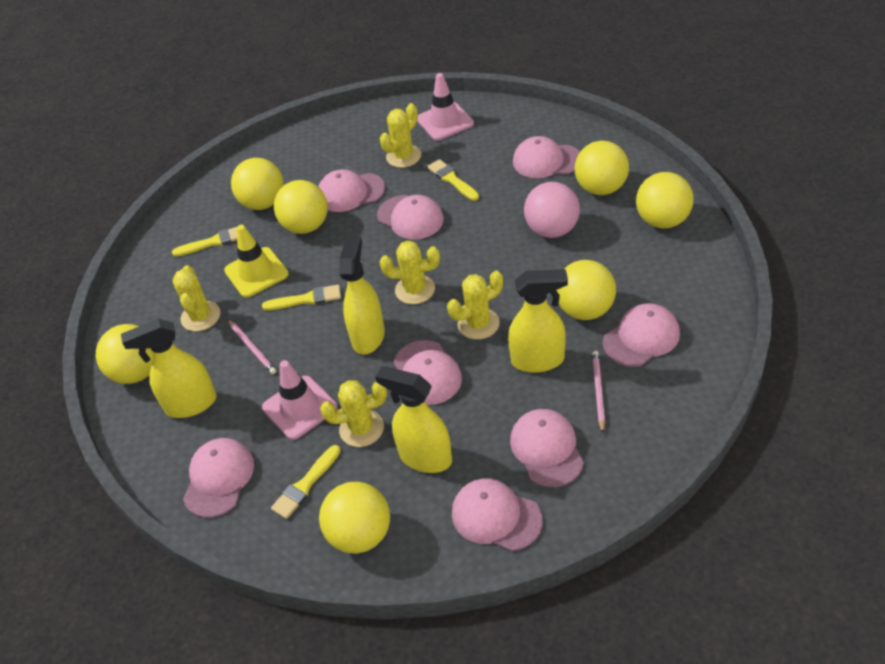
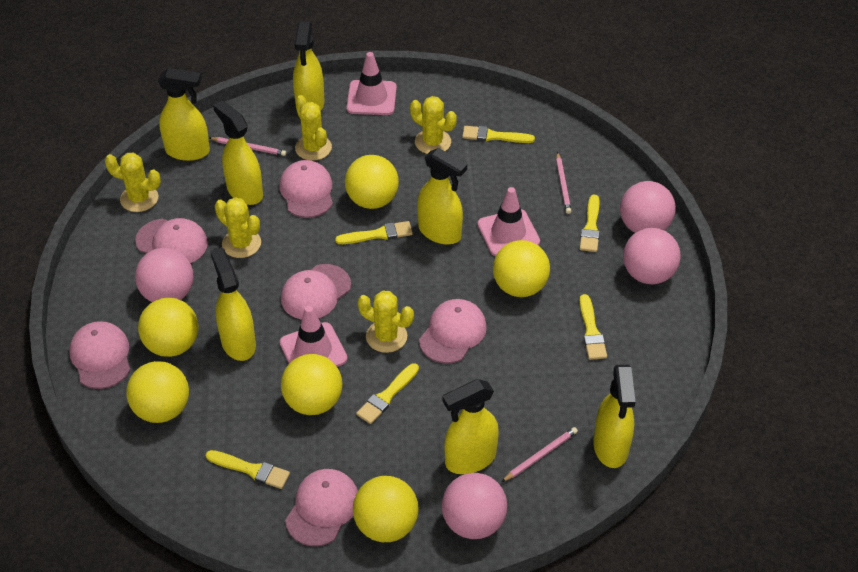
pink ball: [524,182,580,238] = 1 -> [135,248,194,302] [442,473,507,539] [620,181,676,233] [623,228,681,284] = 4
pink cap: [183,438,254,518] [318,169,385,212] [377,195,444,240] [393,340,462,405] [452,478,543,551] [510,409,584,487] [513,136,580,178] [603,303,680,367] = 8 -> [69,321,130,389] [135,218,208,263] [279,160,333,218] [281,264,351,320] [285,469,358,546] [419,299,487,363] = 6
pink pencil: [228,319,276,374] [592,351,605,433] = 2 -> [209,137,286,156] [501,427,578,482] [556,152,571,214] = 3
pink traffic cone: [262,360,337,440] [417,73,474,140] = 2 -> [280,306,347,367] [347,52,397,115] [477,187,540,256] = 3
yellow ball: [96,324,154,384] [231,158,284,210] [274,180,328,234] [319,482,390,554] [557,260,616,320] [575,141,629,195] [636,172,694,228] = 7 -> [127,361,189,423] [138,298,198,357] [281,354,342,415] [345,155,399,209] [353,476,419,542] [493,240,550,297] = 6
yellow brush: [172,227,237,257] [262,285,341,310] [271,445,341,519] [427,159,479,201] = 4 -> [206,450,290,489] [335,221,413,244] [356,363,419,424] [462,126,535,143] [580,194,600,252] [580,294,607,360] = 6
yellow spray bottle: [121,319,217,418] [339,235,385,355] [375,366,452,473] [508,269,568,373] = 4 -> [158,68,210,161] [210,247,256,361] [213,101,263,205] [293,21,324,110] [417,148,467,245] [442,379,499,474] [593,365,636,468] = 7
yellow traffic cone: [224,225,289,298] = 1 -> none = 0

